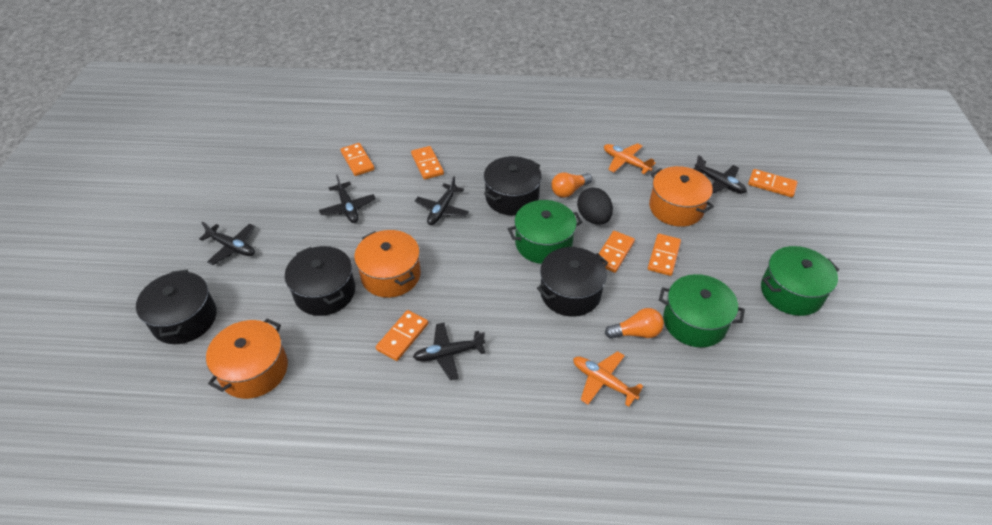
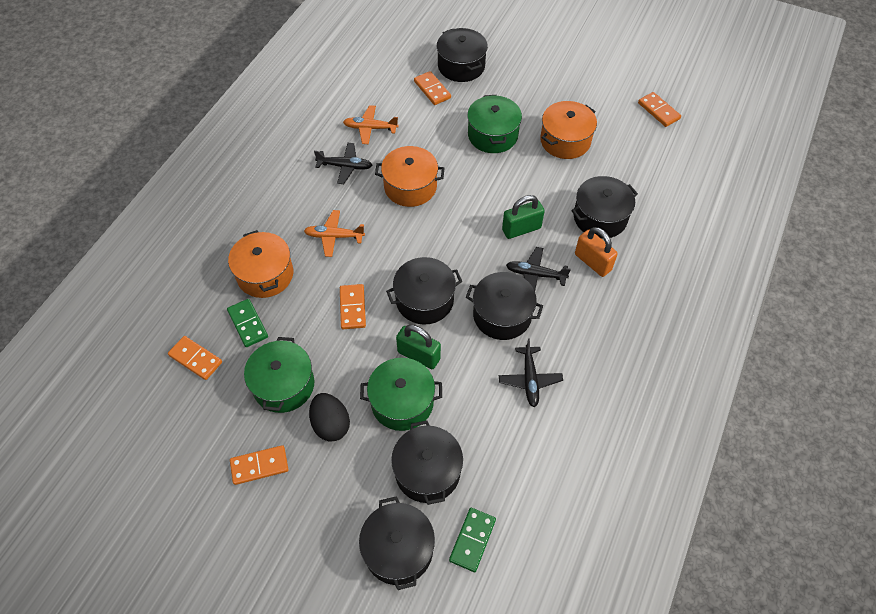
black plane: [199,222,255,265] [319,175,376,223] [413,323,485,380] [415,176,469,225] [694,155,747,194] = 5 -> [314,143,372,184] [499,339,563,407] [506,247,571,291] = 3
black pot: [136,270,217,344] [285,246,355,316] [484,156,542,215] [537,247,608,317] = 4 -> [359,496,435,590] [386,257,462,325] [391,420,463,505] [437,28,488,82] [466,272,543,340] [571,176,638,239] = 6
green domino: none = 0 -> [227,299,268,347] [449,508,496,572] = 2
green padlock: none = 0 -> [396,324,441,369] [502,195,545,239] = 2
orange domino: [340,143,375,176] [376,310,428,361] [411,146,444,180] [599,231,635,273] [648,234,681,276] [748,169,798,197] = 6 -> [168,336,222,380] [230,445,288,485] [340,284,366,329] [414,71,451,105] [638,92,681,127] = 5
orange light bulb: [551,172,592,198] [605,308,664,339] = 2 -> none = 0
orange padlock: none = 0 -> [575,227,618,277] = 1

